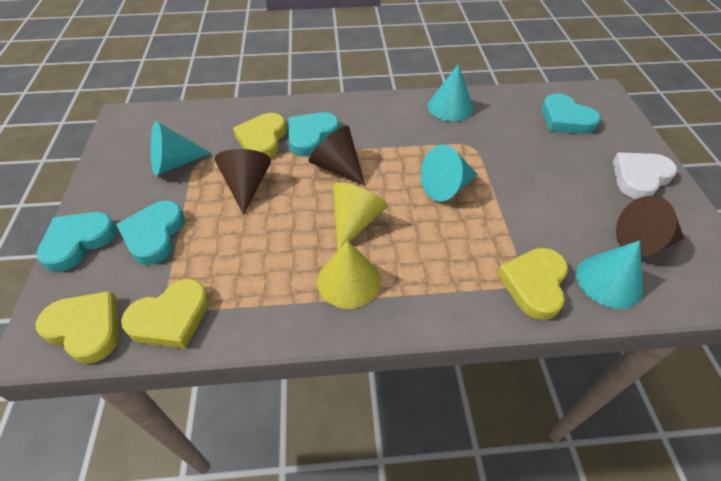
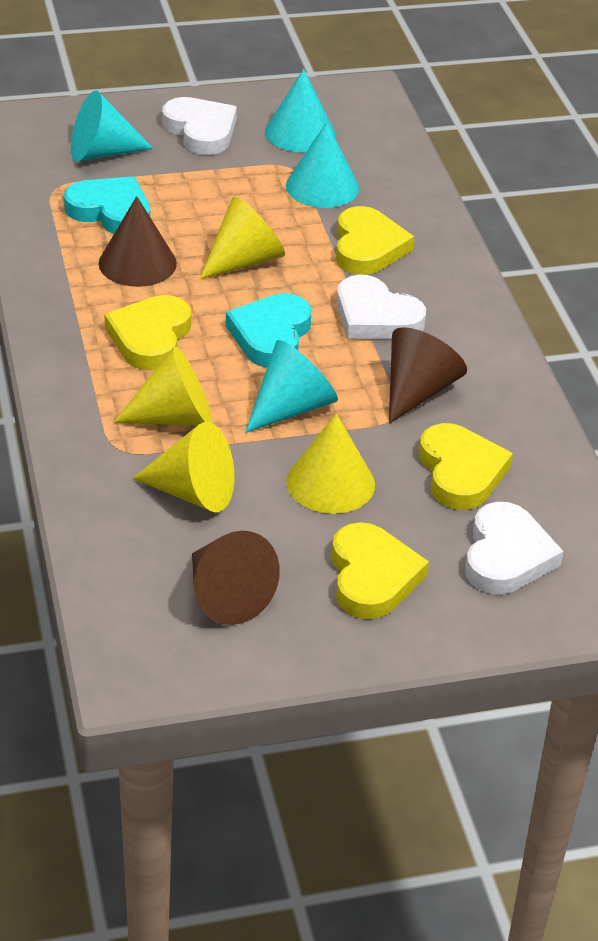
turquoise heart: [36,212,117,272] [116,201,185,265] [289,112,339,156] [542,93,601,134] = 4 -> [64,176,150,234] [226,293,312,367] = 2
white heart: [613,153,677,199] = 1 -> [162,97,237,155] [336,275,426,339] [465,502,564,594] = 3
yellow cone: [317,240,381,309] [333,182,388,250] = 2 -> [113,346,212,426] [133,422,234,512] [200,197,285,279] [286,414,375,514] = 4

